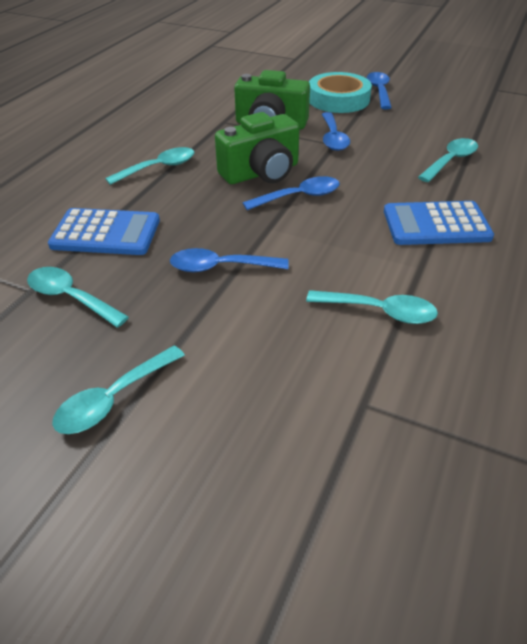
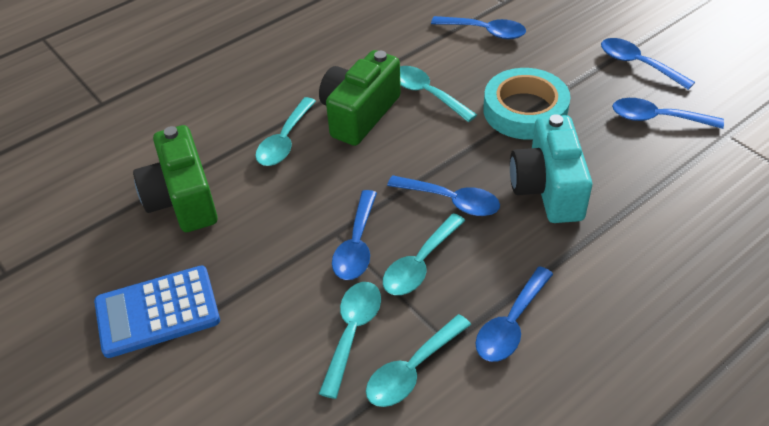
blue calculator: [48,208,160,255] [384,201,494,245] = 2 -> [94,265,220,358] = 1
blue spoon: [170,248,289,272] [243,176,340,210] [322,112,350,151] [367,72,392,109] = 4 -> [332,190,377,280] [387,175,500,216] [431,16,526,39] [475,266,553,362] [601,38,695,90] [612,98,724,129] = 6
turquoise camera: none = 0 -> [510,114,592,223] = 1

